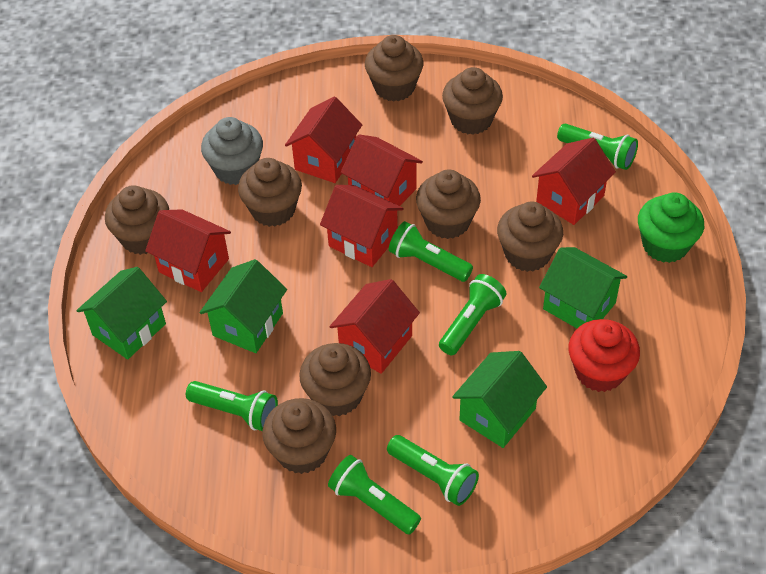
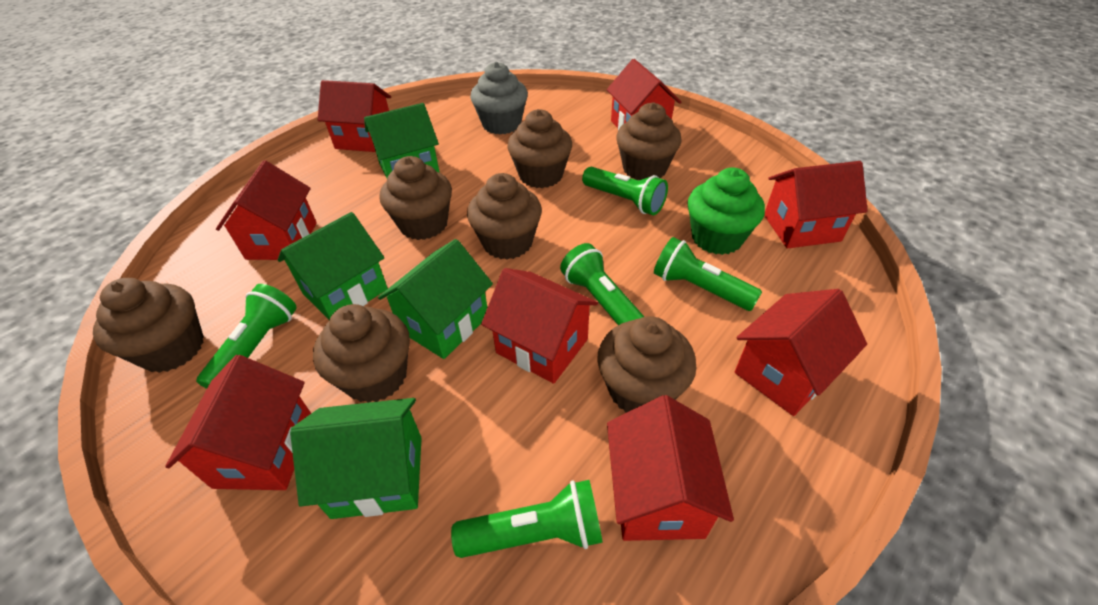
brown cupcake: [105,185,169,255] [238,158,302,227] [262,398,336,474] [299,343,371,416] [365,35,423,102] [416,169,481,239] [442,67,503,135] [497,201,563,272] = 8 -> [93,278,204,373] [313,304,410,403] [380,156,452,240] [467,173,542,260] [507,109,572,188] [597,316,696,413] [616,102,682,180] = 7
green flashlight: [186,381,278,431] [328,455,421,535] [387,435,479,506] [389,221,473,282] [439,274,506,355] [557,124,638,170] = 6 -> [196,284,297,389] [451,480,603,558] [560,243,644,325] [582,167,668,215] [654,237,762,311] = 5
red cupcake: [568,319,640,392] = 1 -> none = 0
red house: [145,209,231,292] [285,97,362,183] [320,185,404,267] [330,279,420,374] [341,134,423,206] [532,138,616,225] = 6 -> [165,355,311,490] [216,160,317,260] [318,80,391,152] [481,268,598,384] [607,59,681,130] [607,395,734,541] [734,289,867,416] [764,161,868,249] = 8

